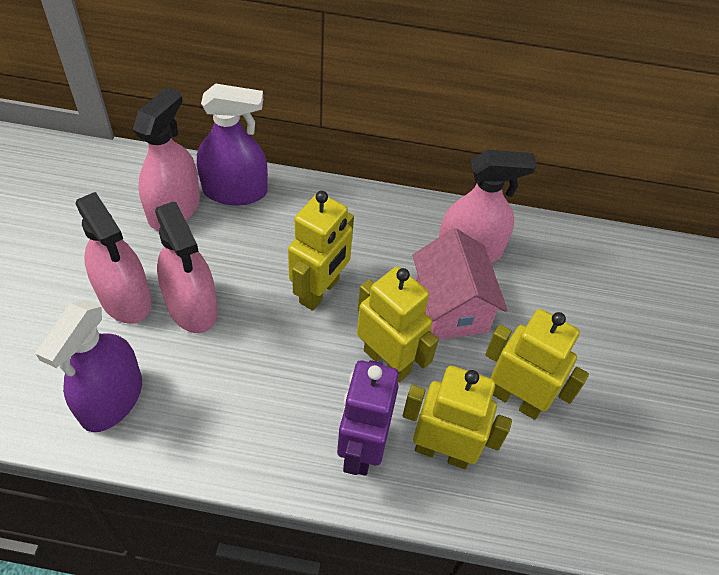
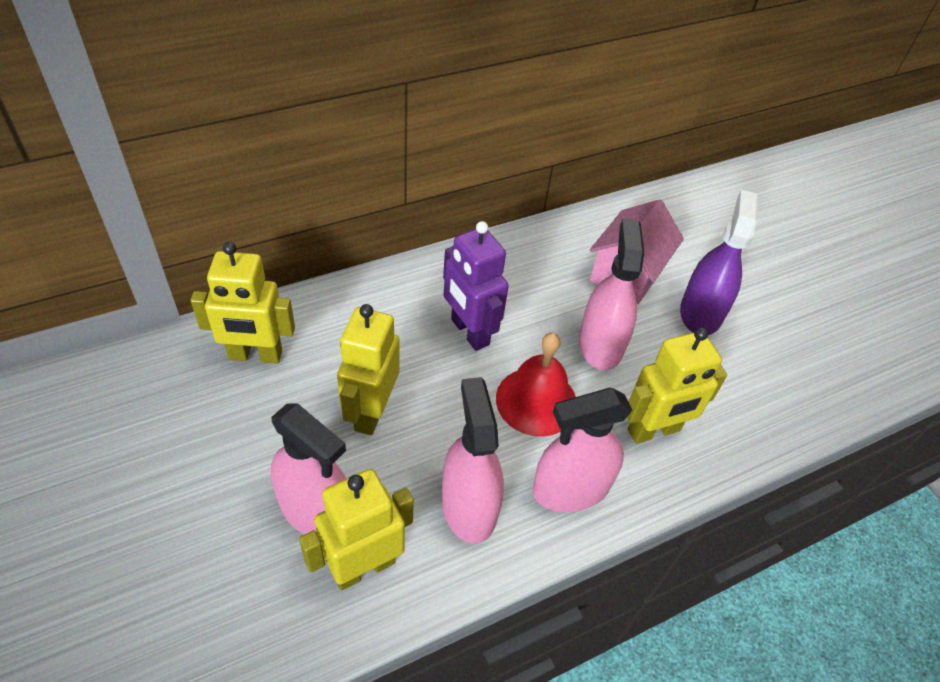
purple spray bottle: [35,300,142,432] [197,84,268,205] = 2 -> [680,190,758,335] = 1
red bell: none = 0 -> [496,332,576,437] = 1

